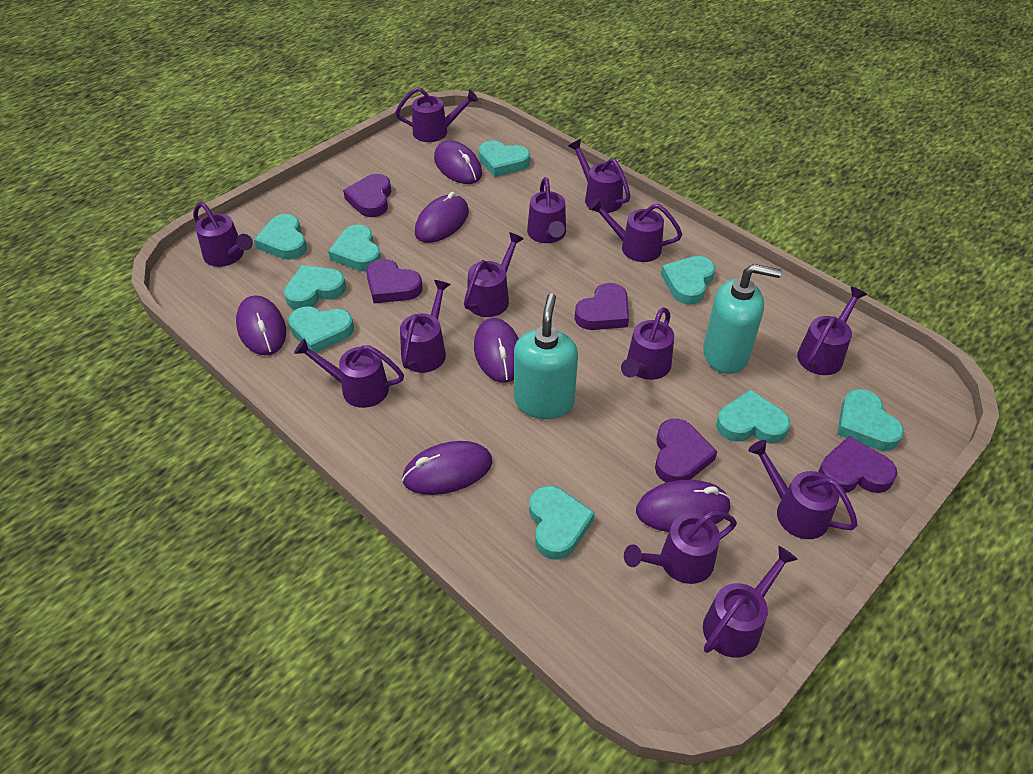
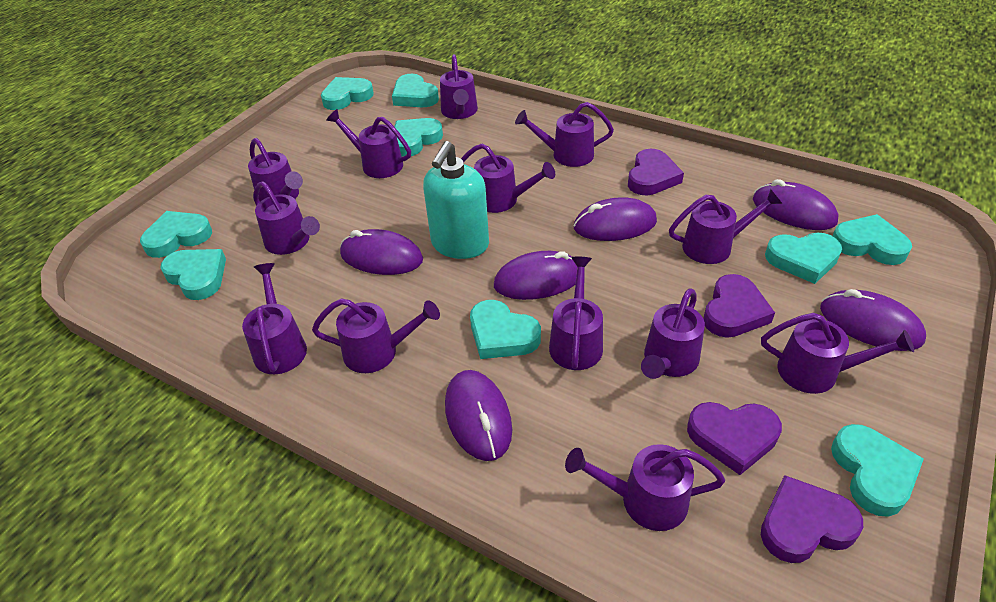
purple heart: [343,174,391,217] [366,259,422,303] [575,283,629,330] [655,419,717,483] [818,436,897,493] = 5 -> [628,149,684,195] [687,402,782,475] [704,274,775,338] [761,475,863,563] = 4
turquoise soap dispenser: [514,293,578,419] [703,264,782,374] = 2 -> [423,141,489,259] = 1

